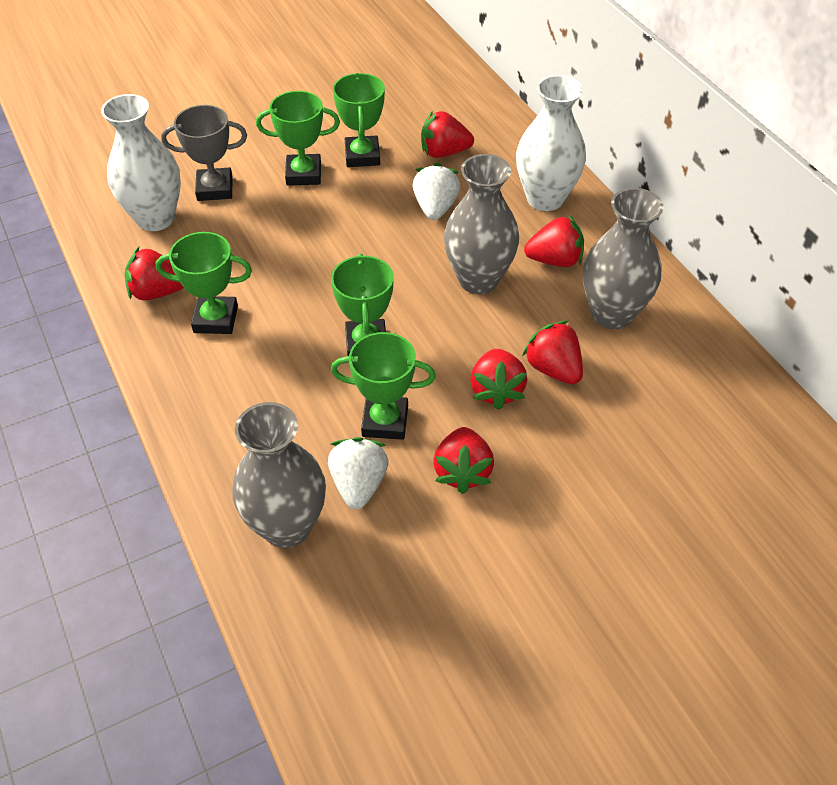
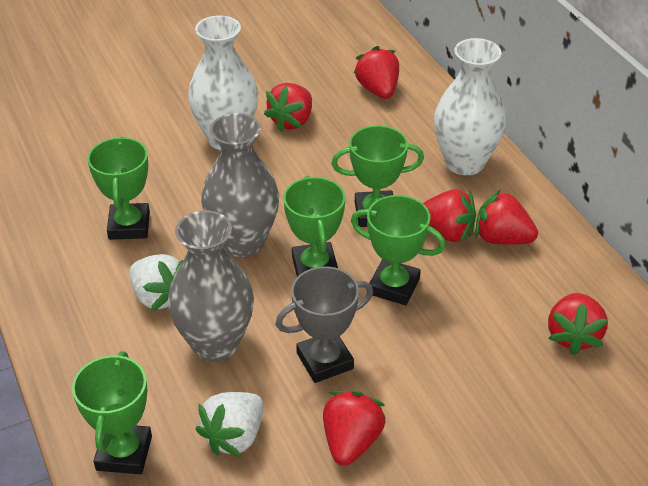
grey vase: [232,402,326,548] [444,154,519,294] [583,188,664,329] = 3 -> [168,210,254,362] [201,113,279,257] = 2

